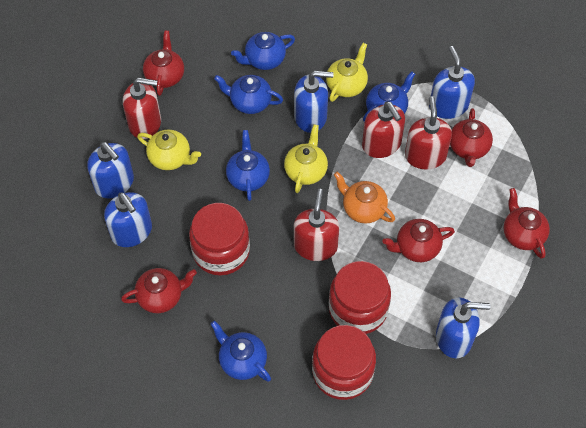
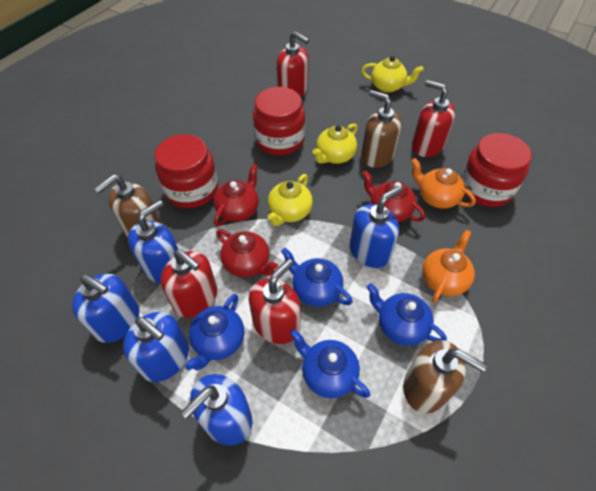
blue teapot: [211,321,271,382] [214,75,283,114] [226,130,270,201] [231,32,295,70] [363,71,415,122] = 5 -> [185,294,244,370] [281,248,353,307] [290,329,370,398] [367,283,447,346] = 4
brown soap dispenser: none = 0 -> [94,174,161,238] [361,90,402,168] [403,340,487,414] = 3
orange teapot: [334,172,395,223] = 1 -> [411,158,476,209] [422,230,475,303] = 2
red teapot: [121,268,197,313] [143,31,184,96] [382,219,455,262] [450,108,493,167] [503,188,550,259] = 5 -> [214,164,259,226] [216,230,278,277] [362,170,425,222] = 3

